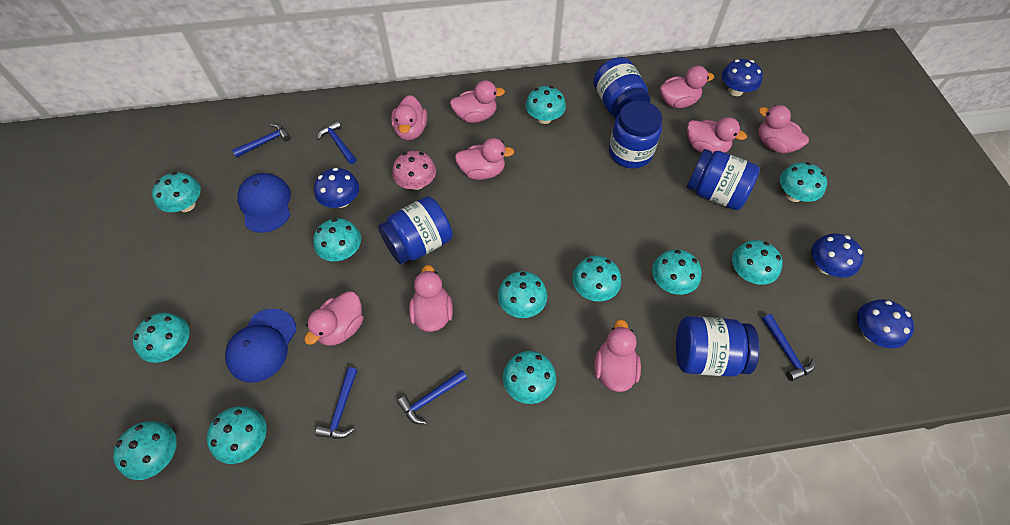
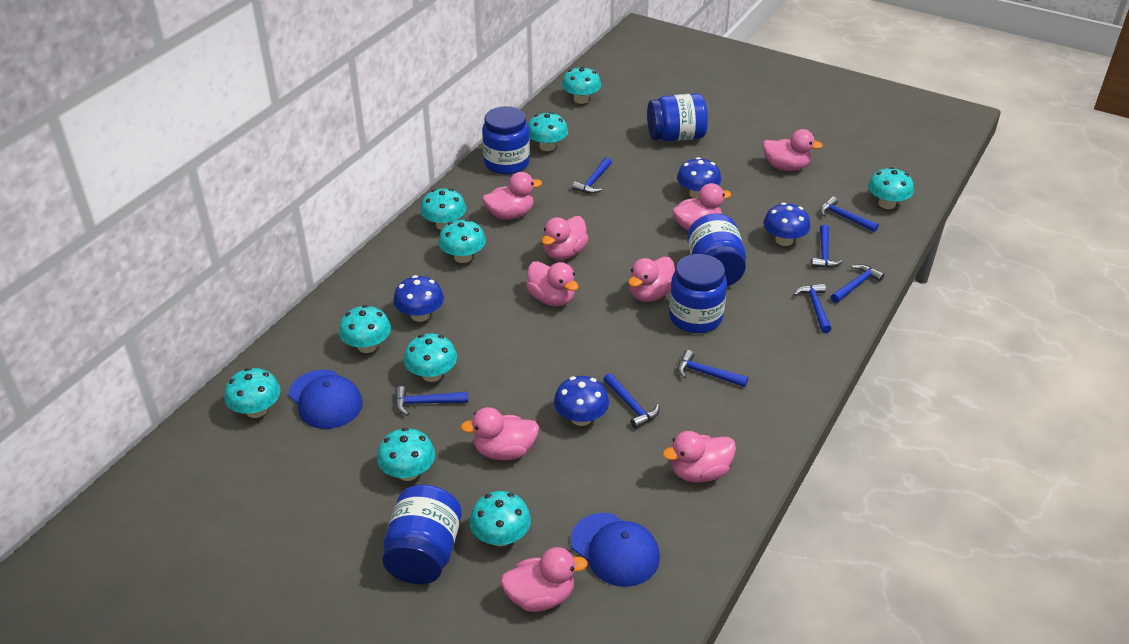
blue hammer: [232,124,291,158] [315,367,357,439] [317,121,356,164] [397,370,467,424] [762,314,815,381] = 5 -> [395,386,468,416] [572,157,612,194] [603,373,659,429] [678,350,748,387] [794,283,831,333] [811,224,844,268] [820,196,879,232] [831,264,884,303] = 8
pink mushroom: [392,151,436,190] = 1 -> none = 0
turquoise mushroom: [113,421,177,480] [133,313,190,363] [152,172,201,212] [207,406,266,464] [313,218,361,261] [498,271,547,318] [503,351,556,404] [525,86,566,124] [572,256,621,302] [652,249,702,295] [732,240,783,285] [780,162,827,202] = 12 -> [224,368,280,418] [339,305,391,353] [377,428,435,481] [404,334,457,382] [420,188,466,230] [438,219,486,263] [470,491,531,547] [528,112,568,151] [562,66,601,104] [868,167,914,209] = 10

